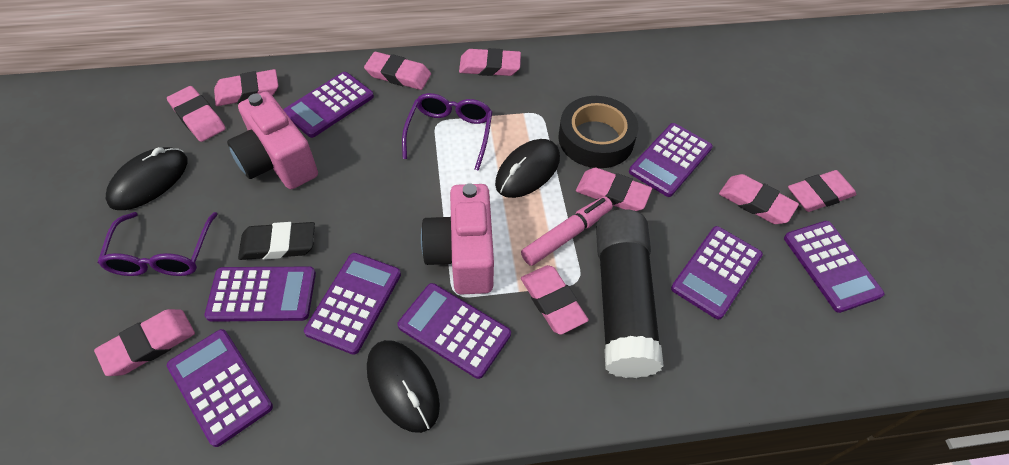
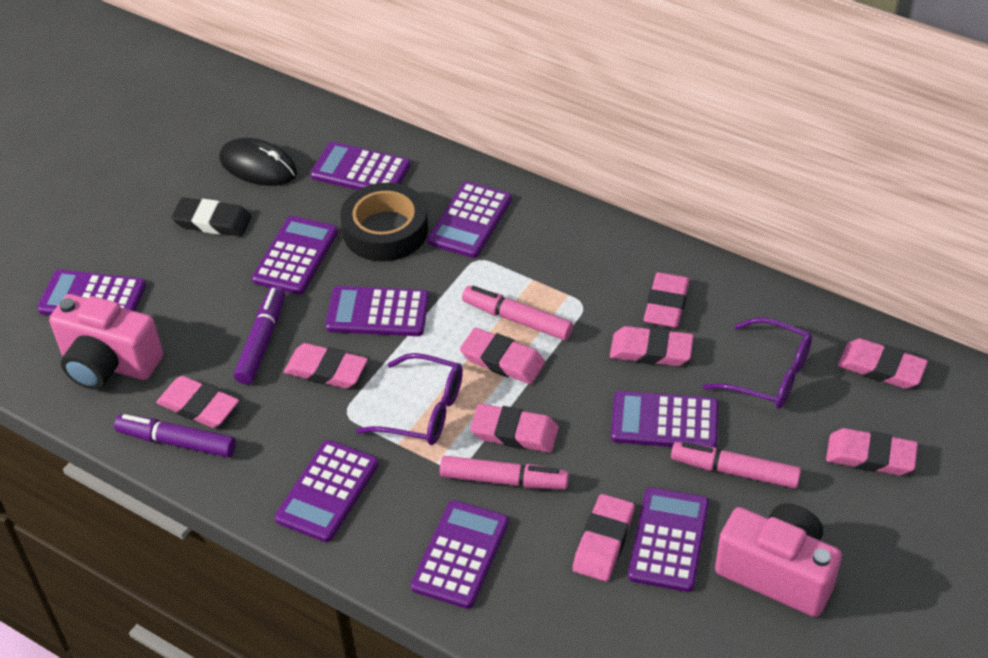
black glue stick: [596,209,664,378] = 1 -> none = 0
black mouse: [106,147,188,210] [367,340,440,433] [495,139,560,198] = 3 -> [220,138,297,186] = 1
pink marker: [521,196,613,266] = 1 -> [440,456,569,489] [462,286,573,340] [671,442,801,488] = 3
purple calculator: [167,329,273,447] [204,267,316,322] [283,72,374,138] [304,253,401,355] [397,283,511,379] [629,123,713,197] [671,226,763,320] [784,221,884,313] = 8 -> [37,270,146,315] [252,216,338,294] [275,440,379,542] [310,142,411,190] [326,286,429,336] [411,500,509,609] [428,181,512,258] [611,391,718,448] [628,487,709,592] = 9
purple marker: none = 0 -> [114,414,236,457] [234,286,285,384] = 2

